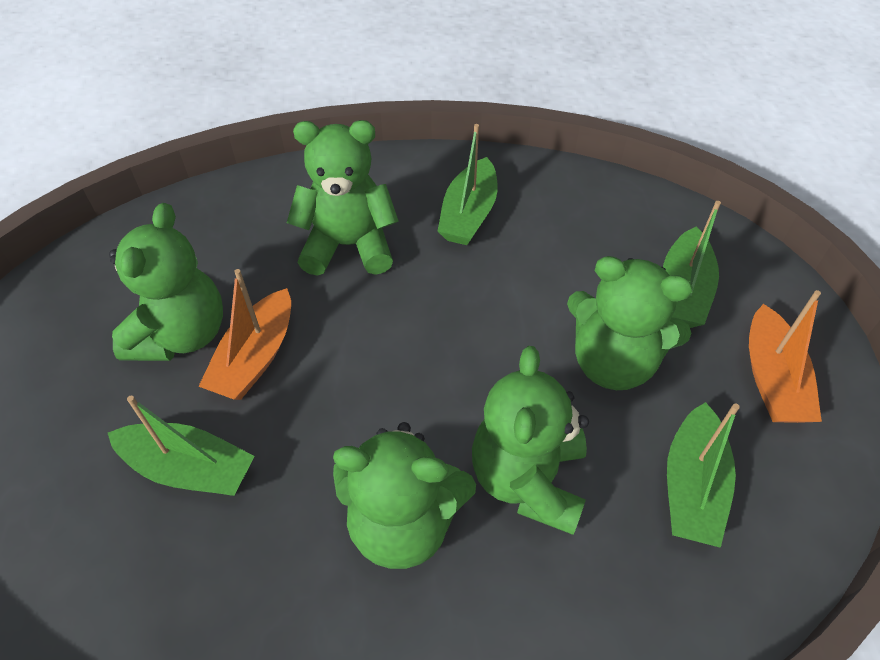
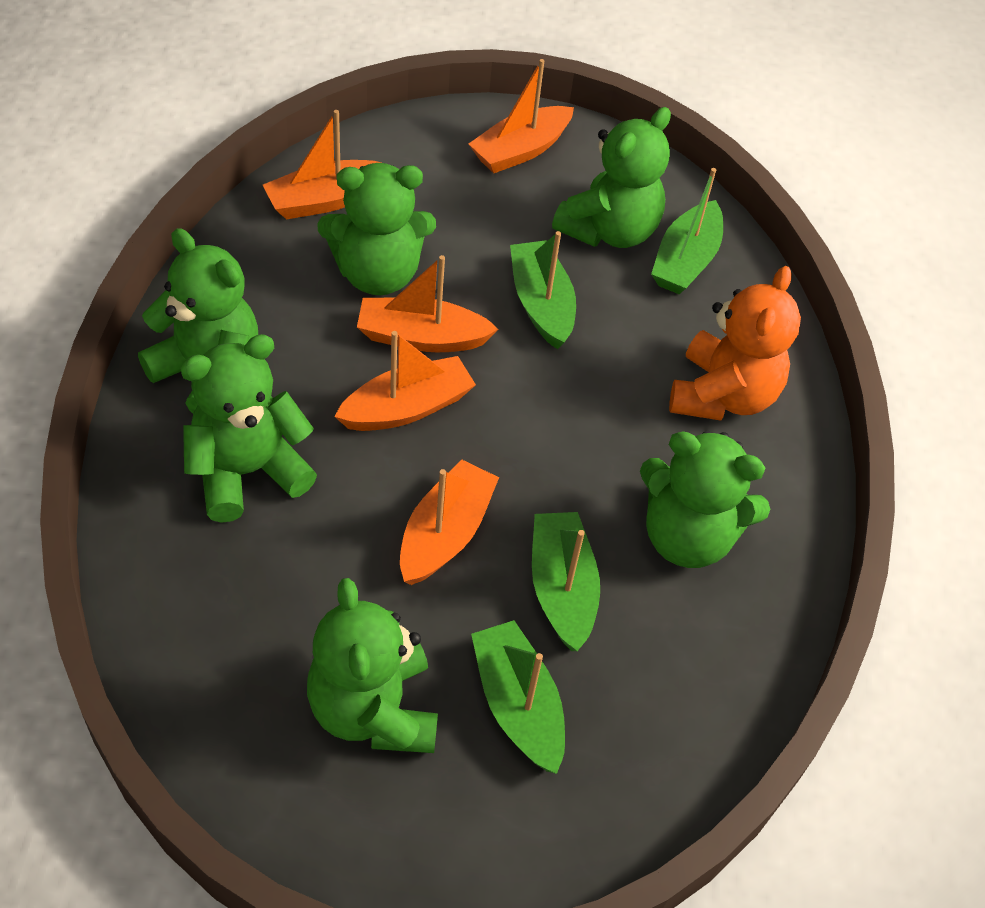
green teddy bear: [109,203,223,361] [287,120,399,276] [333,422,476,569] [472,346,589,535] [567,256,693,390] = 5 -> [138,228,258,413] [180,334,317,523] [307,578,438,753] [317,163,436,295] [552,107,671,248] [640,431,770,568] = 6
orange boat: [198,269,291,400] [749,290,822,423] = 2 -> [263,110,381,219] [334,331,476,431] [357,255,498,352] [400,459,499,585] [469,59,574,173] = 5
orange teddy bear: none = 0 -> [669,266,801,420] = 1

